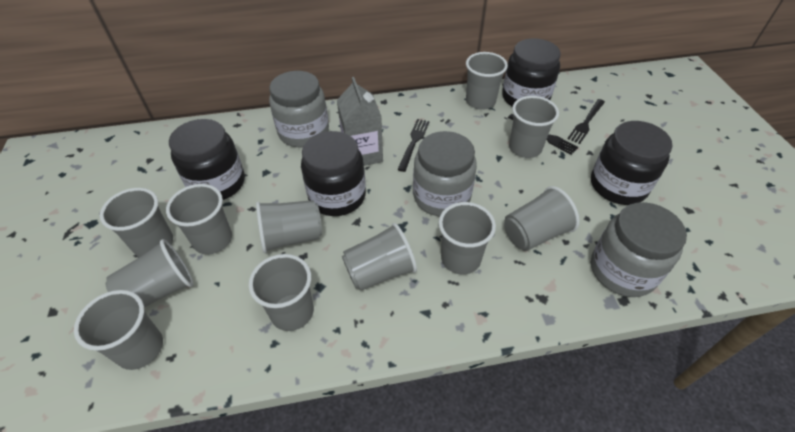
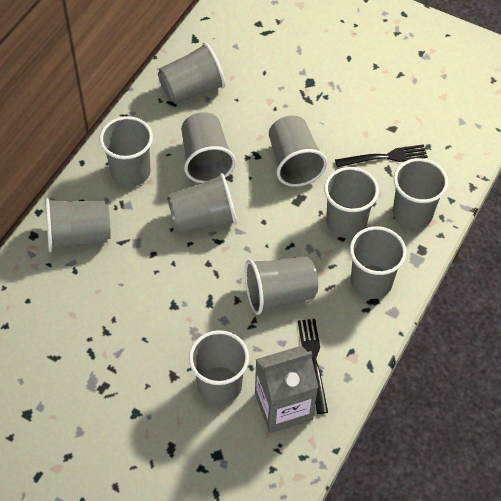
black fork: [397,119,430,172] [508,114,578,155] [567,99,605,144] = 3 -> [298,319,328,414] [335,144,428,167] = 2
black jar: [169,119,245,200] [301,131,366,216] [502,38,561,107] [591,121,673,205] = 4 -> none = 0
grey jar: [269,71,329,148] [413,131,477,216] [591,202,687,297] = 3 -> none = 0

